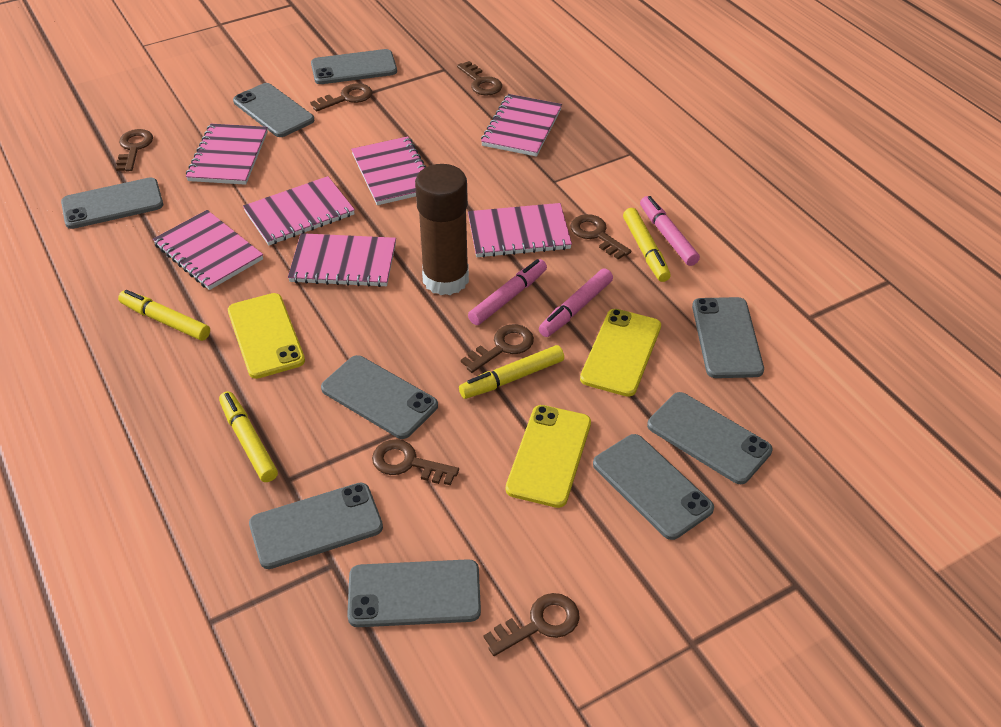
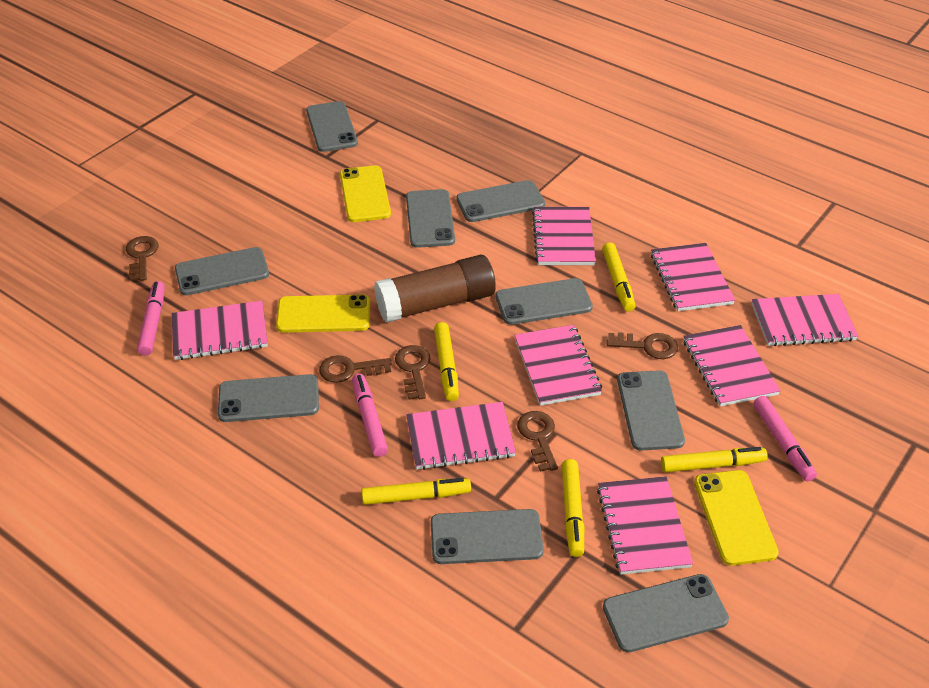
brown key: [116,129,153,171] [310,83,372,112] [372,439,459,485] [457,61,502,95] [461,324,534,373] [484,593,580,656] [570,214,631,259] = 7 -> [126,236,158,281] [319,355,392,383] [395,345,431,400] [517,411,558,472] [606,332,678,359] = 5
pink notebook: [153,210,263,290] [186,124,268,185] [243,176,355,245] [288,233,396,287] [351,136,426,205] [468,203,572,258] [481,94,562,157] = 7 -> [171,301,268,360] [406,402,516,470] [514,325,602,406] [532,207,596,265] [597,476,693,575] [651,243,735,311] [683,325,781,406] [752,294,858,346] = 8
yellow marker: [118,290,210,341] [219,391,278,482] [459,345,564,399] [623,208,671,282] = 4 -> [362,478,471,505] [434,322,459,401] [562,459,584,557] [602,242,635,312] [661,447,768,472] = 5

